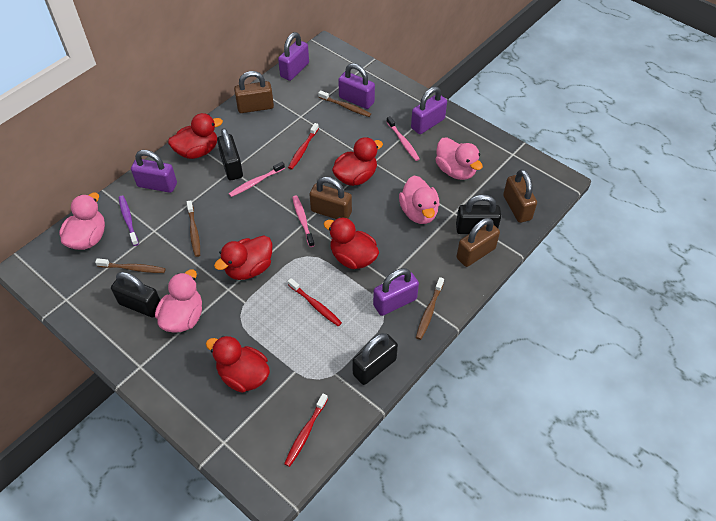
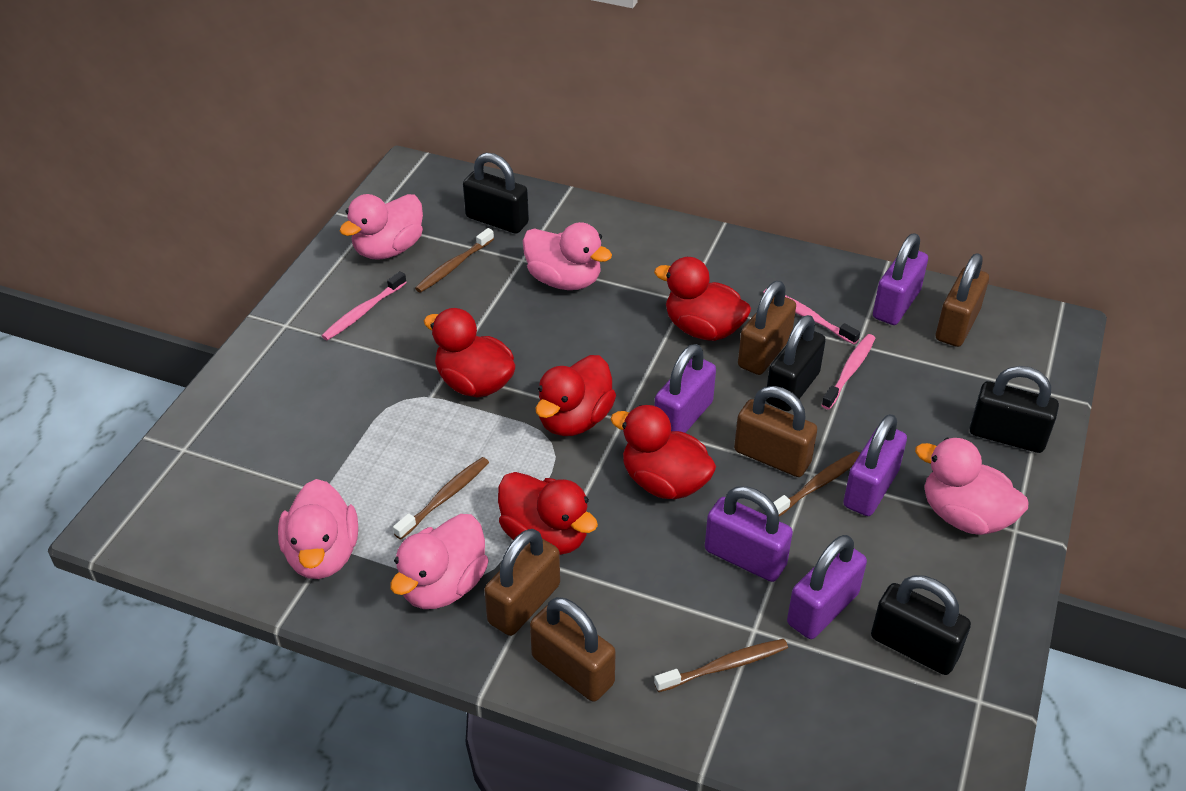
brown padlock: [234,71,274,113] [310,177,352,219] [457,218,500,267] [503,169,537,223] = 4 -> [484,529,560,636] [530,597,616,702] [734,386,817,477] [738,281,796,375] [936,253,989,347] = 5
pink duck: [59,193,105,250] [155,269,202,333] [399,176,439,224] [435,137,483,180] = 4 -> [278,479,358,579] [340,194,423,260] [391,514,488,609] [523,222,612,290] [915,438,1029,535] = 5
purple toothbrush: [119,196,139,246] = 1 -> none = 0
red toothbrush: [284,394,328,467] [288,123,319,170] [288,278,342,327] = 3 -> none = 0

